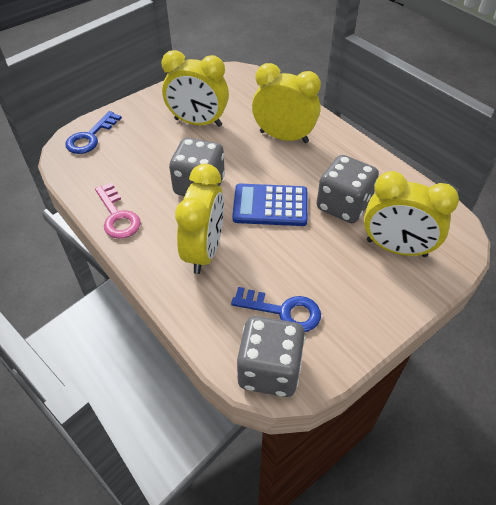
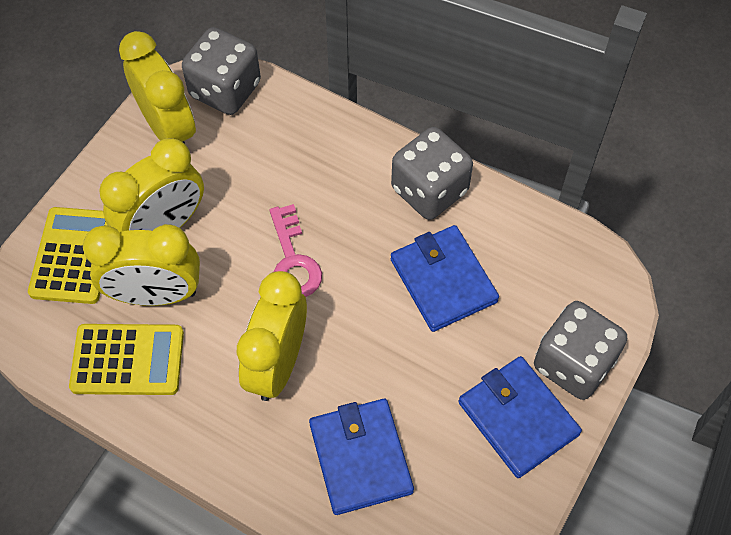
blue calculator: [232,183,308,226] = 1 -> none = 0
blue key: [65,111,122,154] [231,287,321,332] = 2 -> none = 0
blue wallet: none = 0 -> [309,399,414,515] [391,225,499,332] [458,356,582,478] = 3
yellow calculator: none = 0 -> [28,207,108,304] [69,324,184,395] = 2

